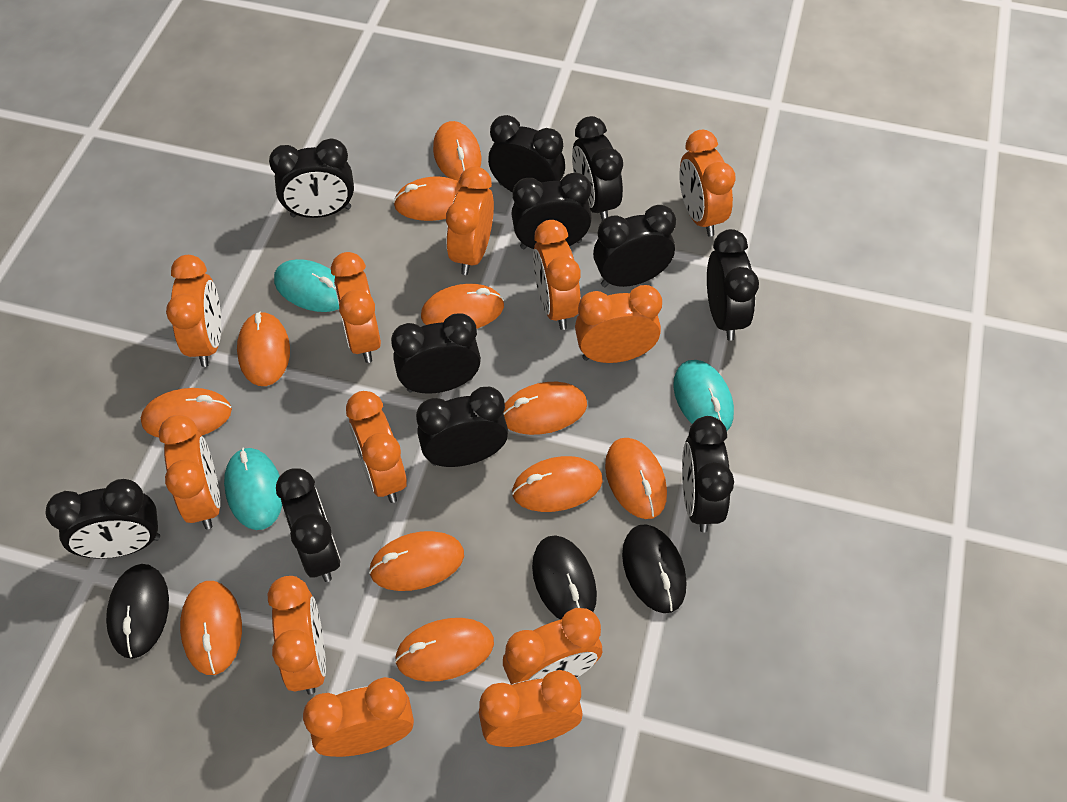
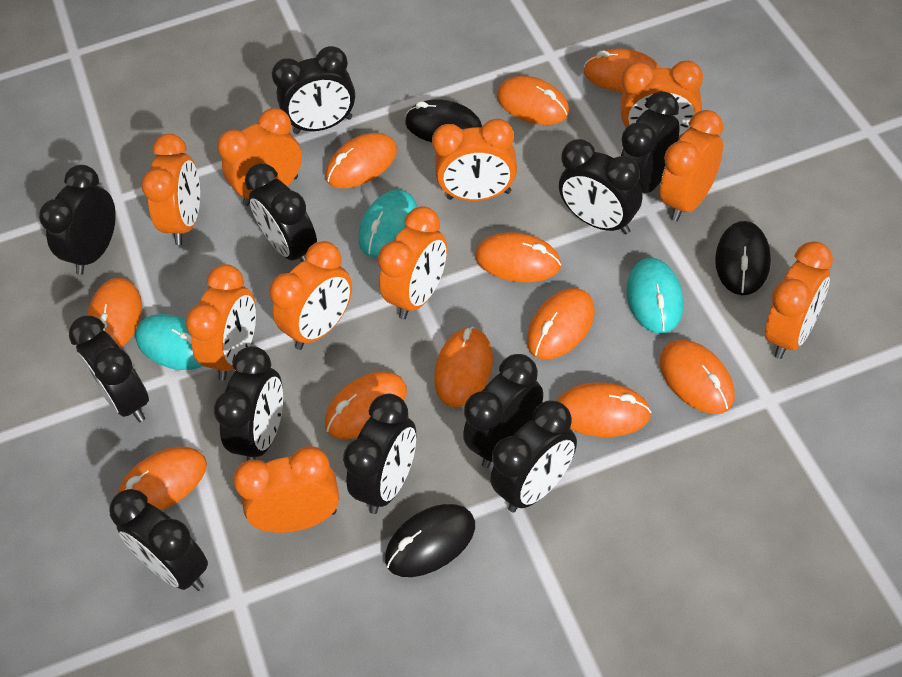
orange clock: [159,415,221,529] [166,255,221,367] [268,576,326,695] [303,677,414,757] [331,252,381,363] [346,391,407,503] [446,167,494,275] [479,670,583,747] [503,608,602,685] [533,220,581,330] [575,285,662,363] [679,130,736,237] = 12 -> [141,134,200,245] [186,264,256,381] [217,108,302,206] [233,446,339,533] [269,241,352,350] [378,206,447,319] [432,119,517,201] [620,60,703,138] [660,110,723,221] [765,241,833,359] = 10

